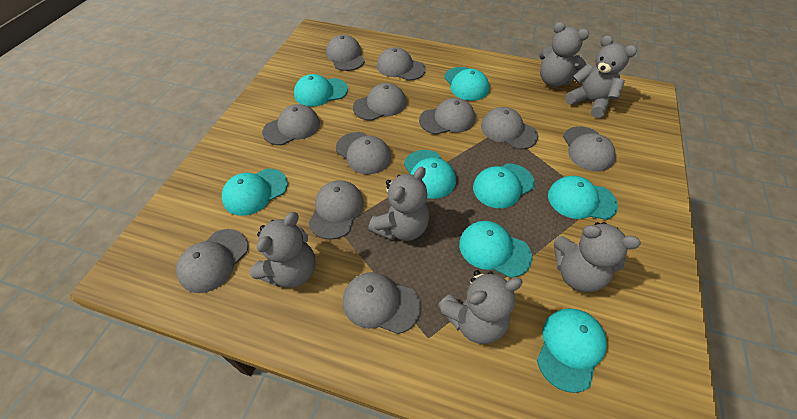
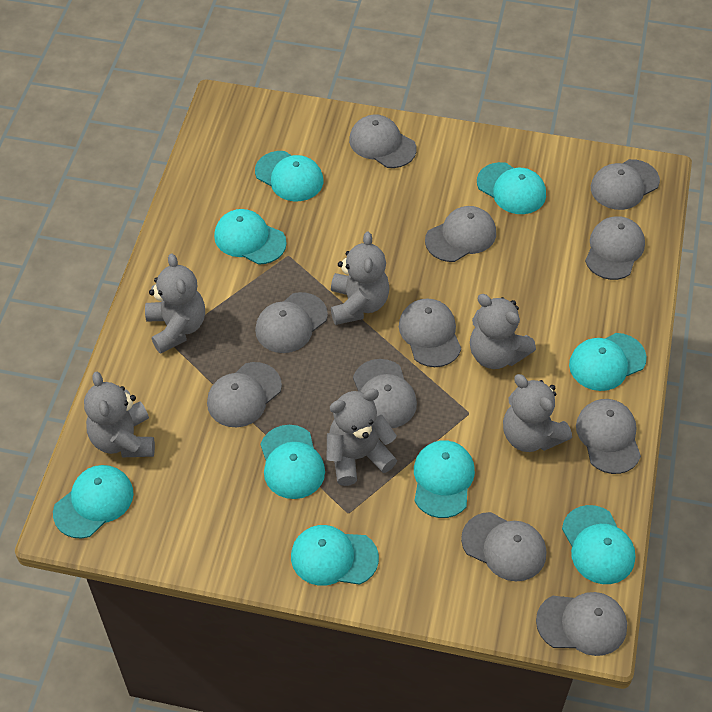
turquoise cap: [222,169,288,216] [294,74,348,107] [404,150,456,199] [444,67,489,101] [459,221,532,278] [473,163,535,209] [537,309,607,393] [548,176,618,220] = 8 -> [53,465,134,539] [214,209,287,265] [255,151,323,201] [261,425,325,499] [291,525,379,586] [414,440,475,518] [477,162,546,214] [562,505,635,584] [569,333,647,391] = 9

